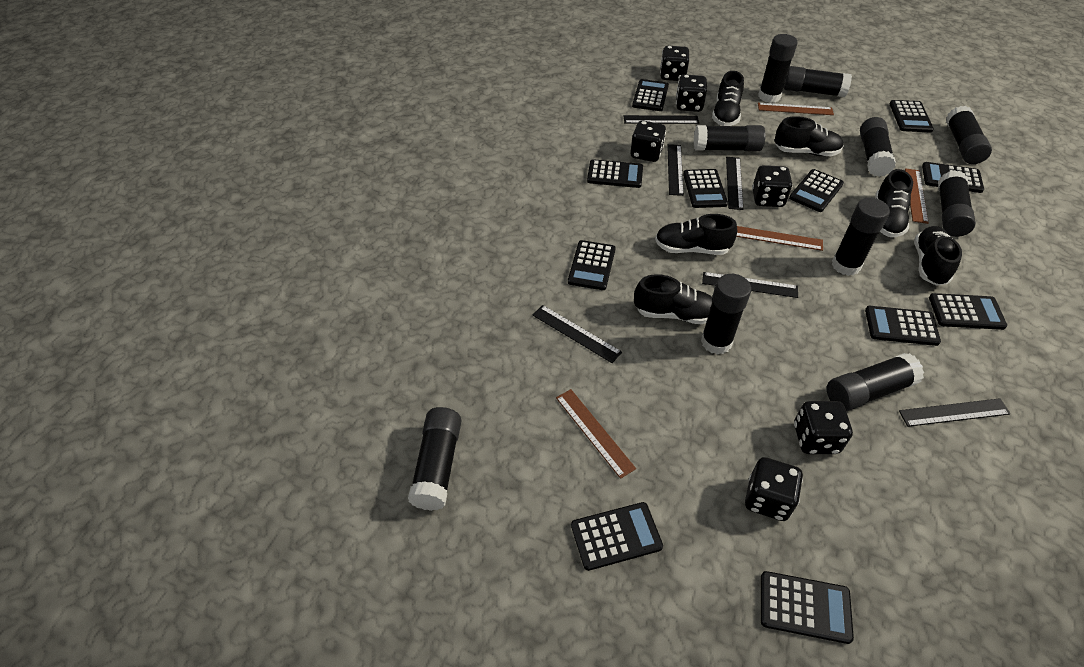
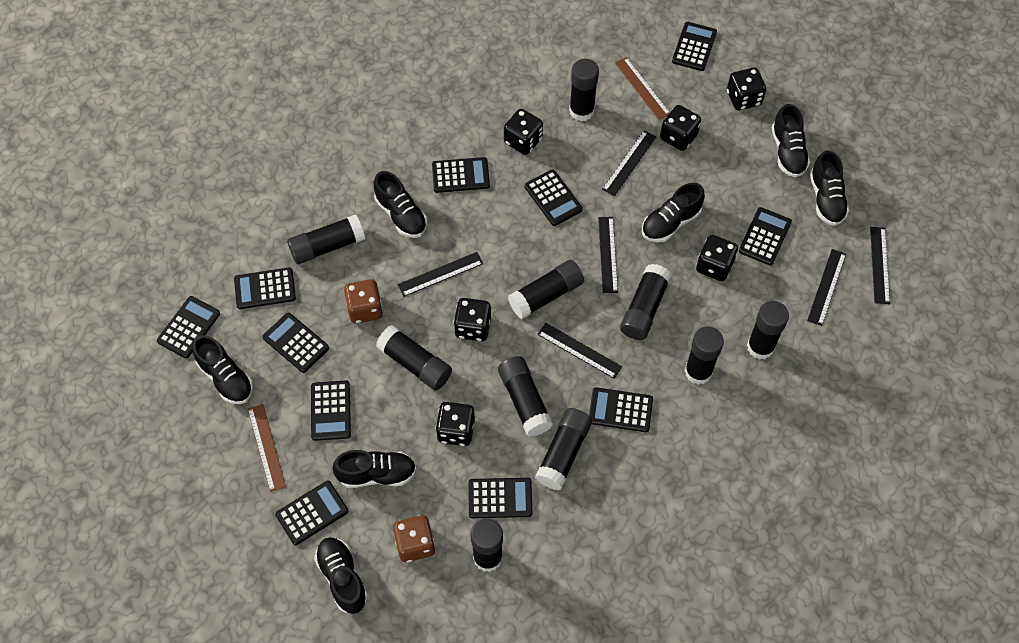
black shoe: [634,274,713,324] [655,214,737,255] [712,71,744,126] [774,116,843,156] [875,169,913,237] [914,226,962,286] = 6 -> [192,335,253,404] [314,537,368,614] [332,450,416,488] [374,171,427,238] [642,183,705,242] [772,104,810,177] [810,151,849,226] = 7
brown dice: none = 0 -> [344,279,383,324] [393,515,435,562] = 2
brown ruler: [556,389,636,479] [736,226,823,251] [758,103,834,115] [905,168,929,224] = 4 -> [248,404,286,492] [615,57,670,120] = 2

